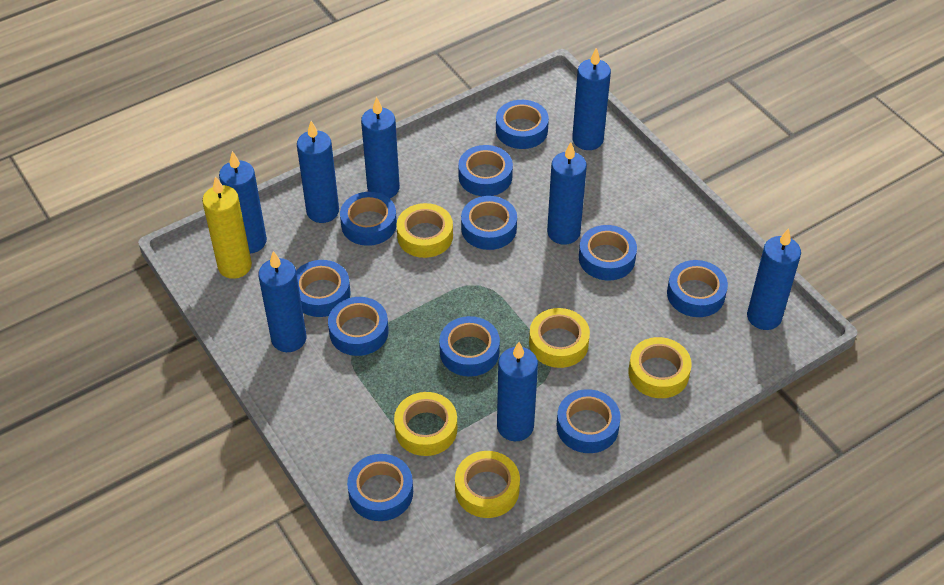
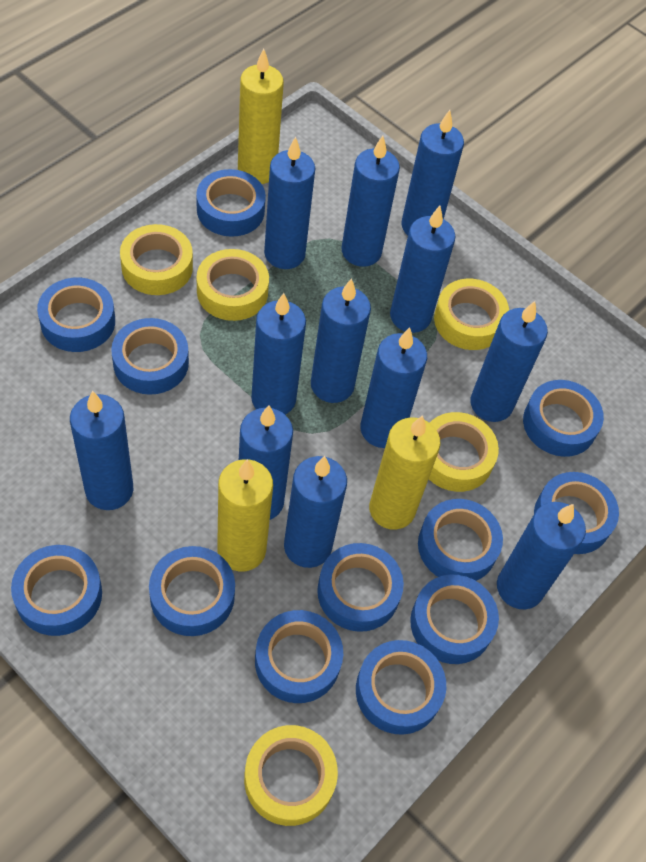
blue candle: [219,151,267,253] [258,251,306,352] [297,121,339,223] [361,97,400,198] [497,342,538,441] [547,142,587,245] [572,48,611,150] [747,228,801,330] = 8 -> [70,391,133,510] [239,405,293,520] [251,293,306,415] [264,137,315,269] [284,456,347,568] [311,278,371,403] [342,136,400,267] [360,327,427,448] [390,206,455,333] [401,110,464,235] [470,301,548,422] [497,502,586,609] = 12
blue tape: [296,260,351,317] [328,297,389,356] [340,192,397,246] [347,454,413,521] [439,316,500,377] [458,145,513,196] [461,196,517,250] [496,100,549,149] [557,389,621,453] [579,225,637,280] [667,260,728,317] = 11 -> [11,545,102,636] [37,278,115,352] [111,318,189,395] [149,546,235,636] [196,169,266,237] [255,610,343,703] [317,543,404,632] [356,640,446,735] [410,575,499,664] [418,499,503,581] [523,380,604,457] [534,472,619,554] = 12
yellow candle: [202,176,252,279] = 1 -> [217,459,273,571] [238,49,284,184] [369,415,441,530] = 3

